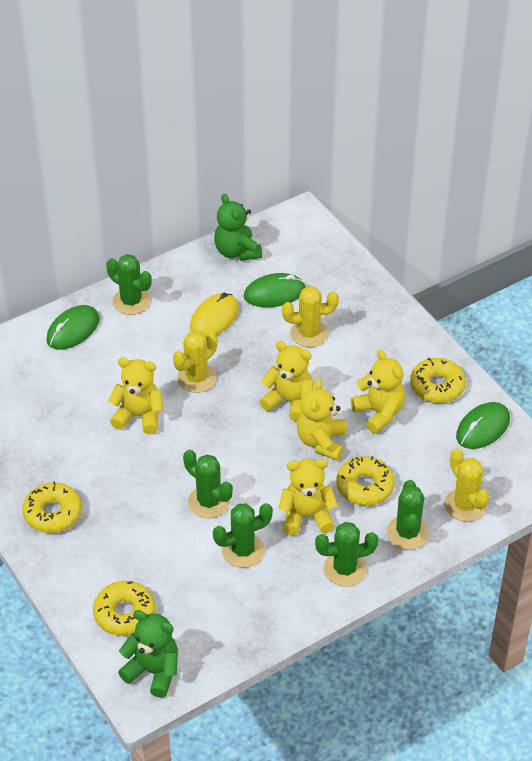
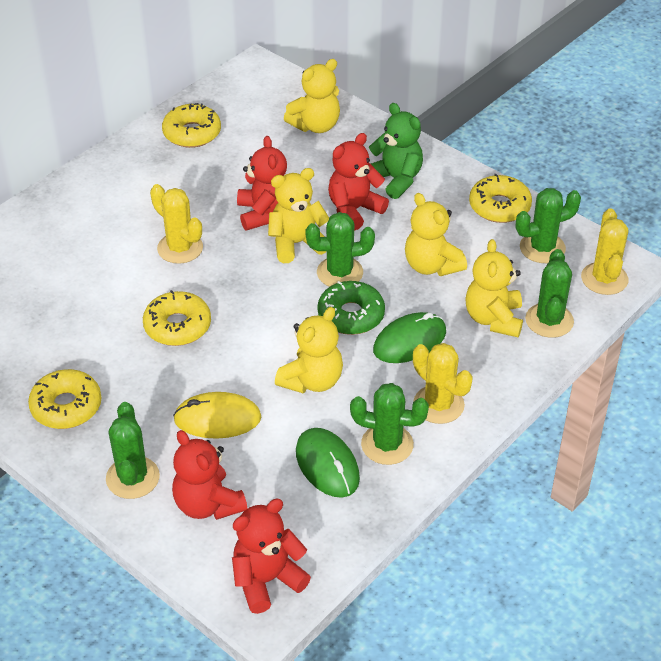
green donut: none = 0 -> [317,281,385,335] = 1
green mouse: [46,305,100,350] [244,273,306,307] [456,402,510,449] = 3 -> [296,428,360,498] [373,312,446,363] = 2
green teddy bear: [118,610,178,698] [214,194,262,261] = 2 -> [369,103,423,199] = 1
red teddy bear: none = 0 -> [172,430,247,520] [232,499,311,614] [237,136,287,231] [328,133,389,231] = 4

